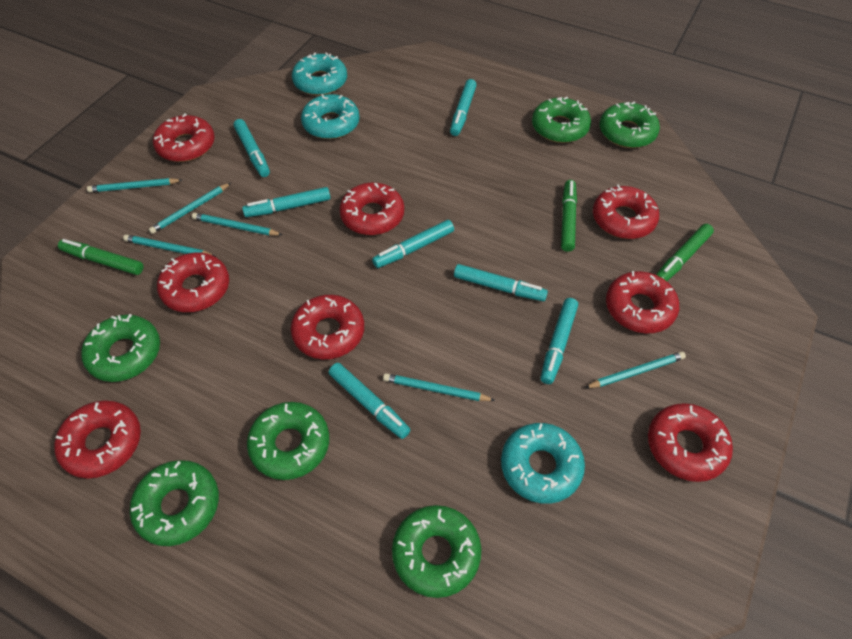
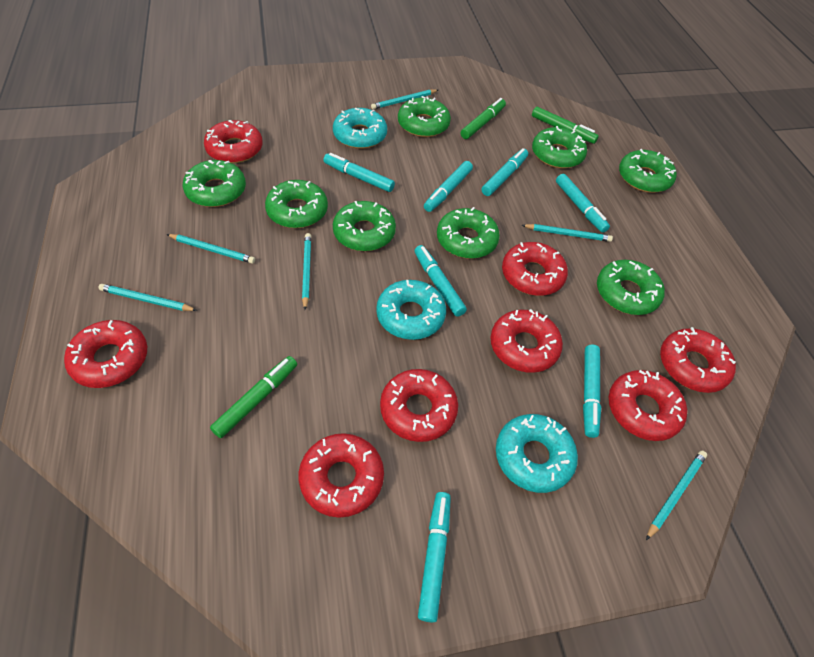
green donut: [81,314,160,382] [130,460,219,546] [247,402,329,480] [392,505,481,598] [532,97,591,143] [600,102,660,148] = 6 -> [183,160,246,207] [265,180,328,228] [333,201,396,251] [398,96,451,137] [437,207,500,259] [532,126,587,168] [597,260,665,315] [619,149,677,193] = 8

